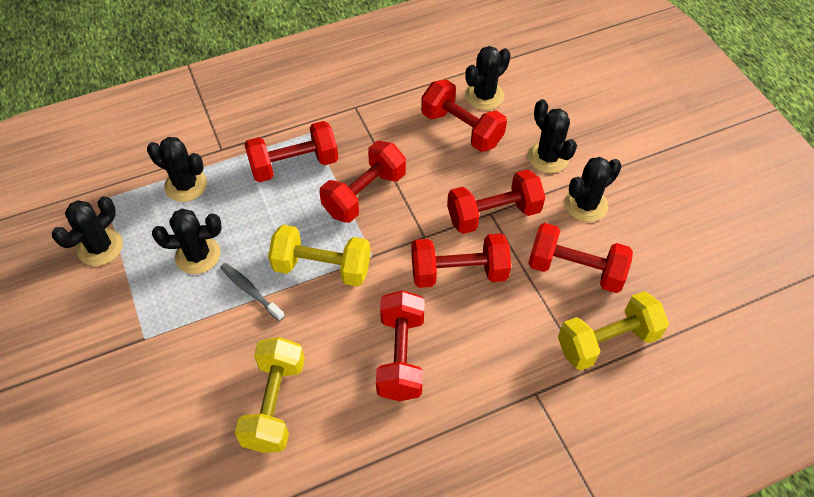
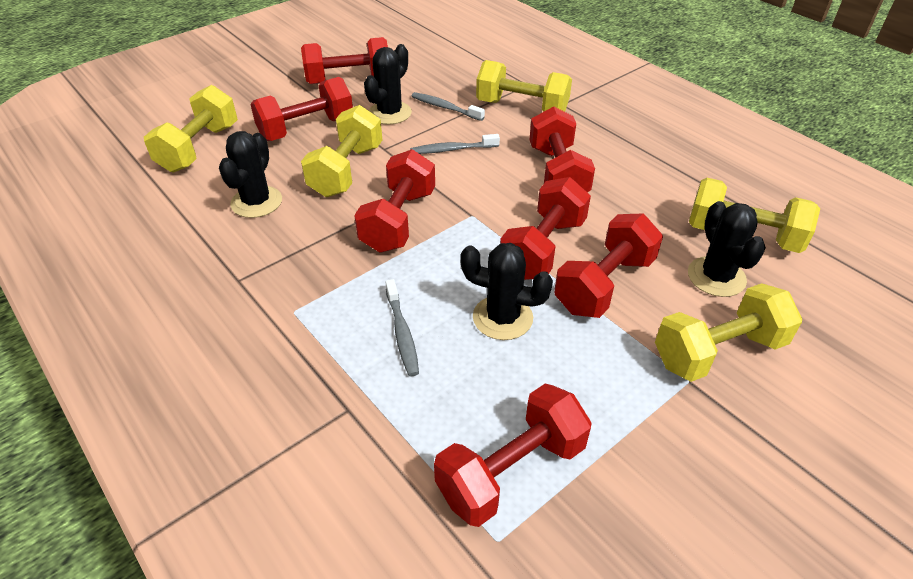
black cactus: [52,196,123,266] [147,137,207,202] [152,209,222,274] [465,46,511,110] [528,99,577,173] [565,157,621,222] = 6 -> [219,131,282,218] [364,44,412,125] [460,243,553,340] [688,201,766,297] = 4
grey toothbrush: [220,263,285,321] = 1 -> [386,279,419,376] [410,134,500,154] [412,92,485,121] = 3
yellow dumbbell: [235,337,305,453] [268,225,371,287] [558,291,669,370] = 3 -> [144,85,238,173] [301,105,382,197] [476,60,572,112] [655,283,802,382] [689,178,820,253] = 5

